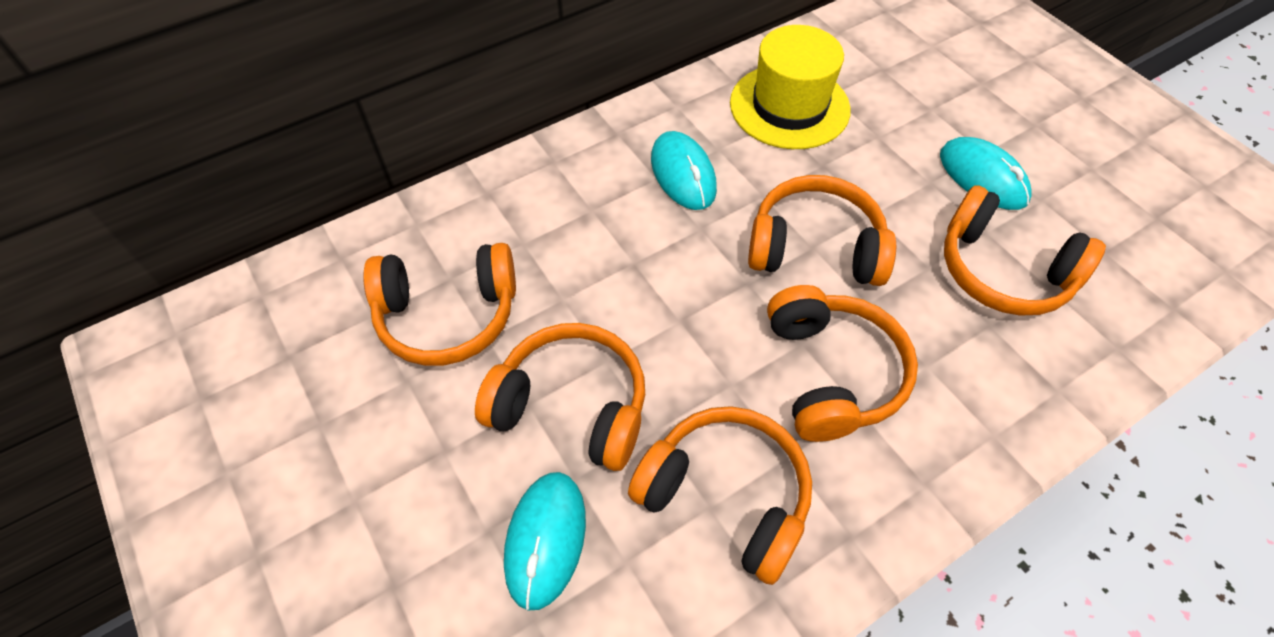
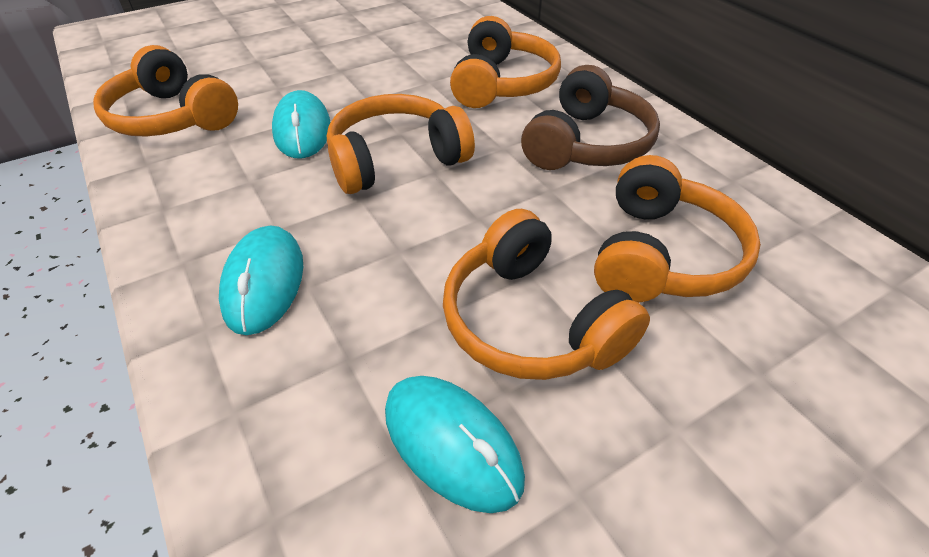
brown headphones: none = 0 -> [521,65,660,170] = 1
orange headphones: [363,243,516,366] [475,323,645,471] [628,406,812,585] [748,175,896,286] [767,285,918,442] [944,185,1106,316] = 6 -> [93,45,238,137] [327,94,475,194] [443,209,650,380] [450,16,561,108] [594,155,761,303] = 5
yellow hat: [730,25,851,149] = 1 -> none = 0

